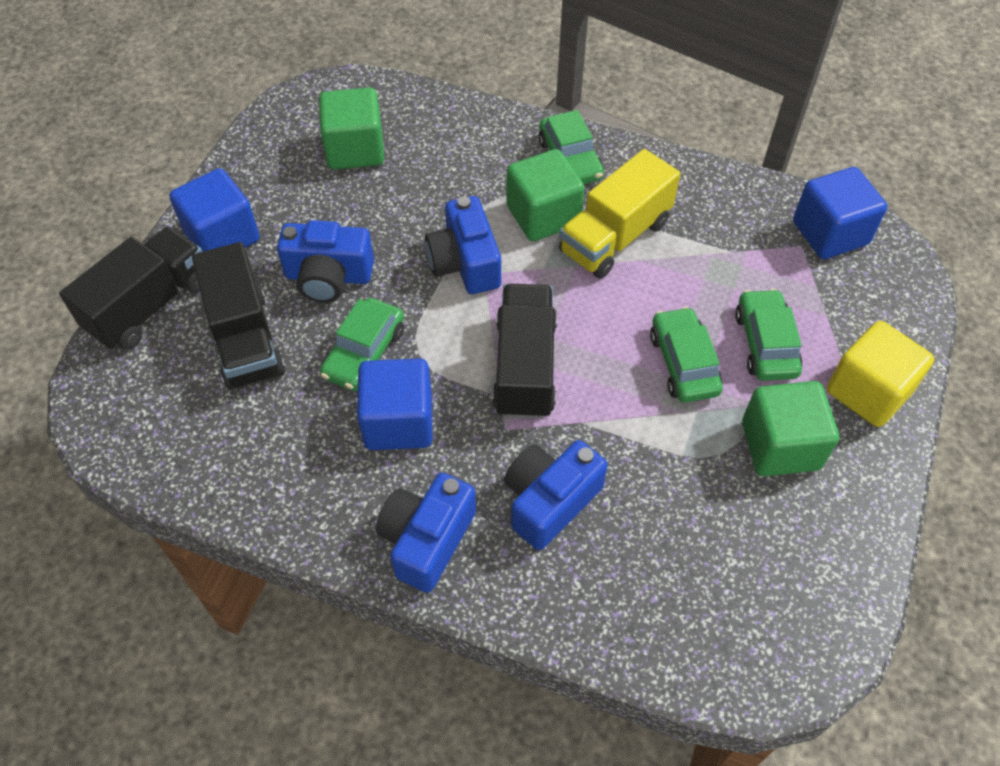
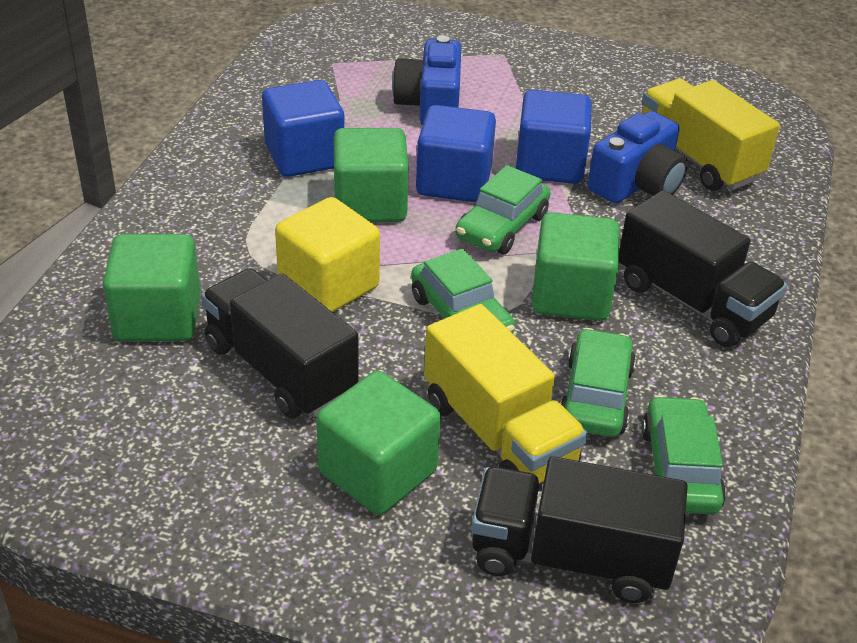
blue camera: [277,220,374,303] [376,473,476,593] [425,196,501,294] [504,440,608,550] = 4 -> [392,35,461,126] [588,111,688,203] = 2
green cube: [319,87,385,169] [506,149,585,241] [742,381,839,476] = 3 -> [103,234,200,341] [316,371,441,515] [334,128,409,222] [532,212,620,321] = 4
yellow truck: [559,149,680,279] = 1 -> [424,304,587,484] [642,79,780,191] = 2

